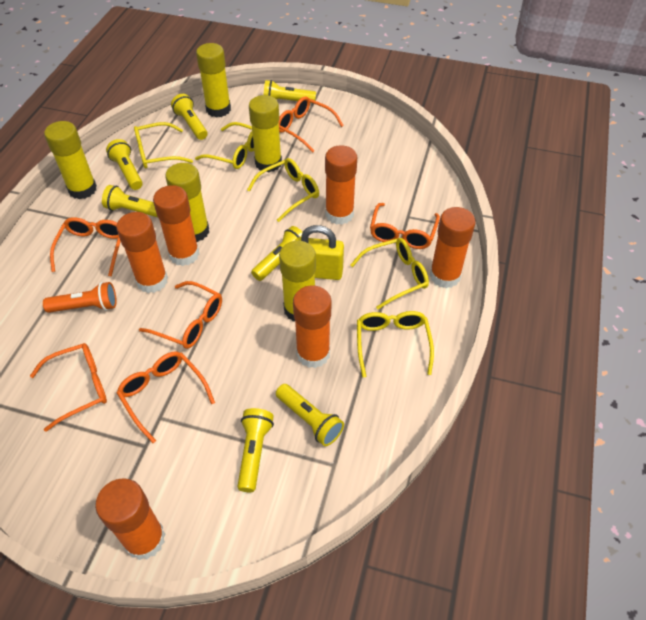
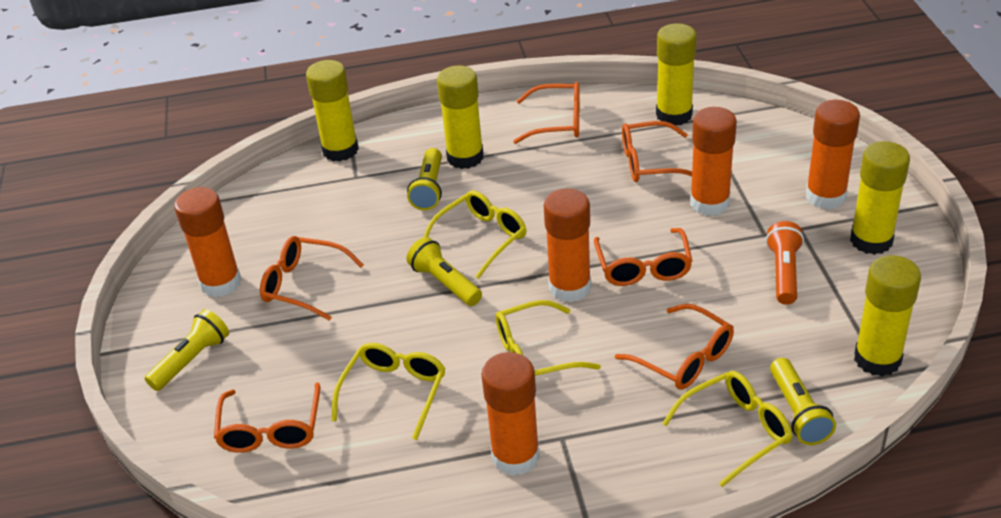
orange glue stick: [95,478,165,560] [116,212,168,293] [153,185,200,266] [293,285,332,368] [325,145,357,225] [429,207,476,288] = 6 -> [174,187,241,297] [481,352,540,476] [544,189,591,302] [690,107,737,216] [806,100,860,209] = 5
yellow flashlight: [102,185,157,217] [106,139,143,190] [171,94,208,140] [237,408,274,492] [251,226,302,281] [264,80,316,103] [276,384,344,446] = 7 -> [144,309,229,391] [406,237,482,306] [407,148,442,210] [770,358,836,445] = 4
yellow glasses: [134,122,193,168] [195,122,254,169] [247,158,319,222] [350,238,429,310] [357,311,434,378] = 5 -> [331,343,446,440] [424,191,527,279] [496,300,601,376] [662,371,792,487] = 4
yellow padlock: [295,225,344,280] = 1 -> none = 0

